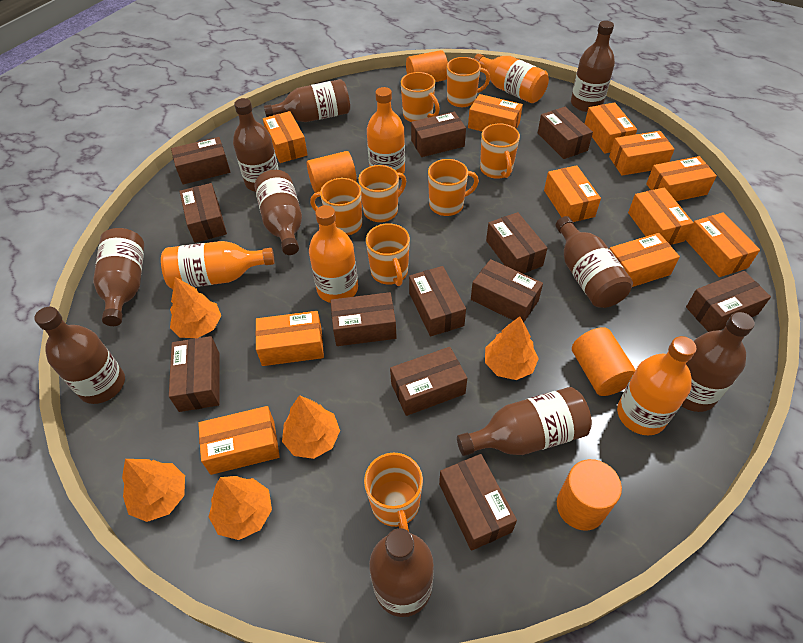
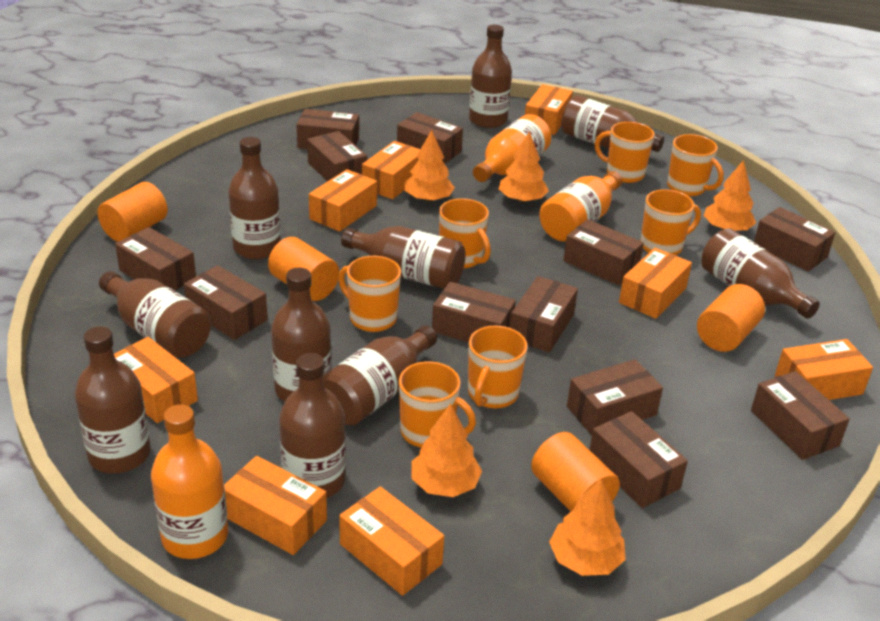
orange bottle: [161,241,274,289] [309,205,358,303] [367,87,405,178] [474,54,549,103] [617,336,697,436] = 5 -> [151,404,228,559] [473,114,551,182] [539,171,622,242] = 3
orange box: [198,406,280,475] [255,311,324,366] [263,111,308,163] [468,94,523,131] [544,165,601,222] [584,102,637,154] [609,131,675,175] [609,233,680,287] [628,187,694,245] [646,156,717,201] [686,212,760,277] = 11 -> [114,337,198,423] [224,456,327,555] [309,169,377,232] [339,486,444,596] [362,141,420,199] [525,84,573,135] [619,248,692,319] [775,339,873,400] = 8
orange mug: [310,178,362,235] [358,165,406,222] [364,453,423,531] [366,223,410,286] [401,72,440,122] [428,159,479,216] [447,57,490,107] [480,124,520,179] = 8 -> [338,256,401,332] [399,361,476,448] [439,198,491,268] [468,326,528,408] [595,122,655,183] [640,189,701,255] [667,134,724,196] = 7

